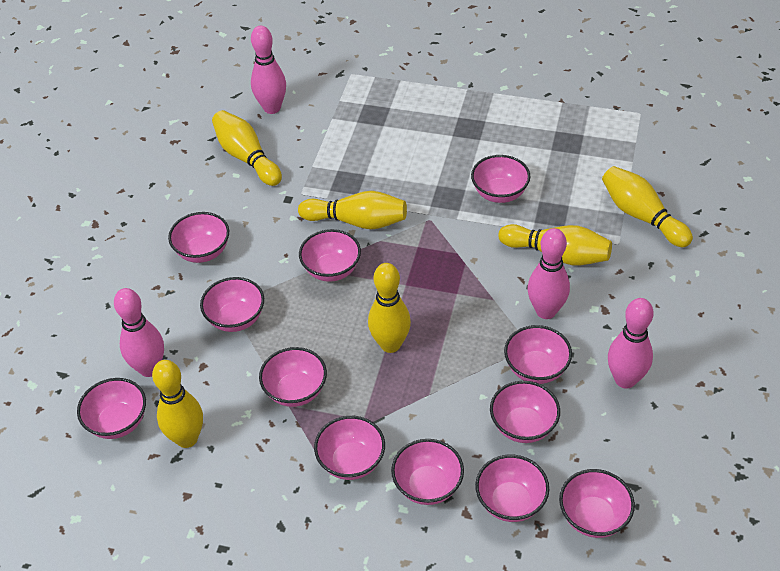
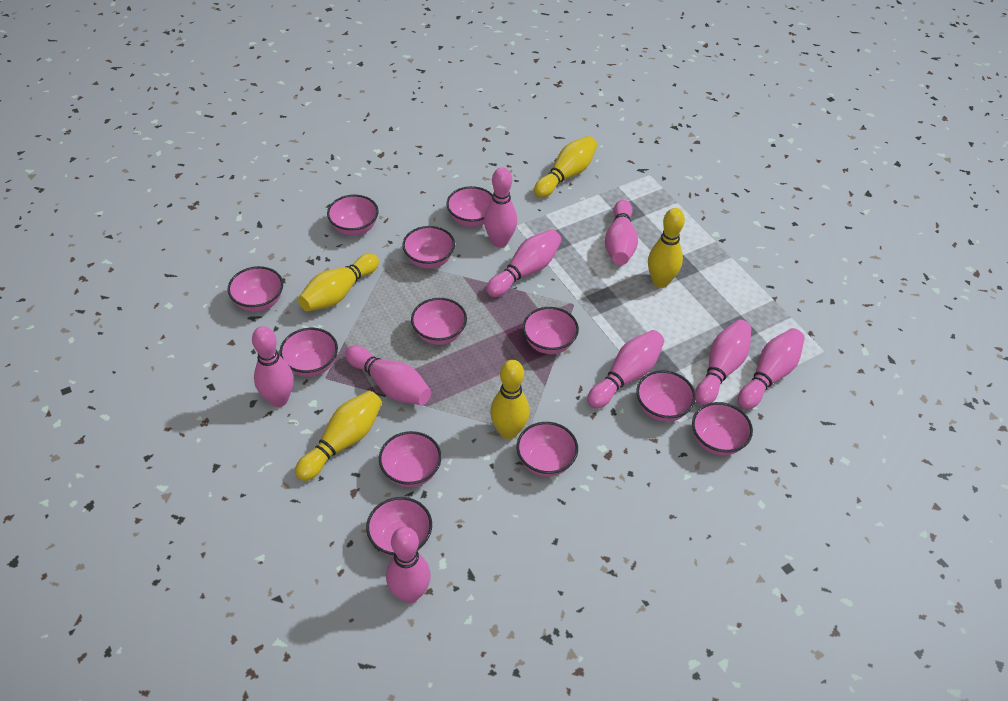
pink bowling pin: [114,288,164,377] [251,26,286,114] [528,228,570,319] [608,298,654,389] = 4 -> [252,326,294,407] [345,345,431,405] [386,527,431,603] [484,167,517,248] [486,229,562,297] [587,330,664,409] [605,200,638,265] [695,320,751,406] [738,328,805,410] = 9
yellow bowling pin: [152,360,203,448] [212,110,282,186] [298,191,407,229] [368,263,411,353] [498,224,612,265] [602,166,693,247] = 6 -> [295,391,382,481] [298,254,379,311] [490,359,530,439] [534,136,597,198] [648,208,685,288] = 5

